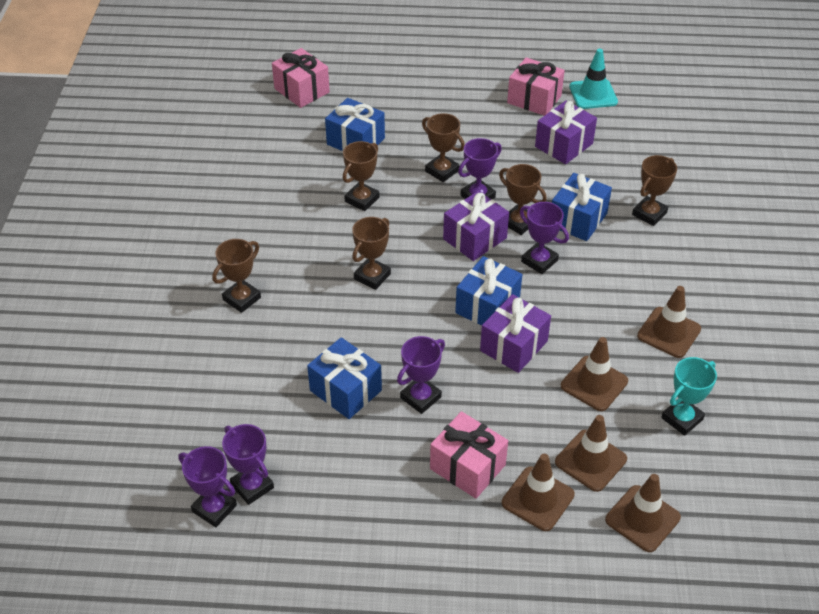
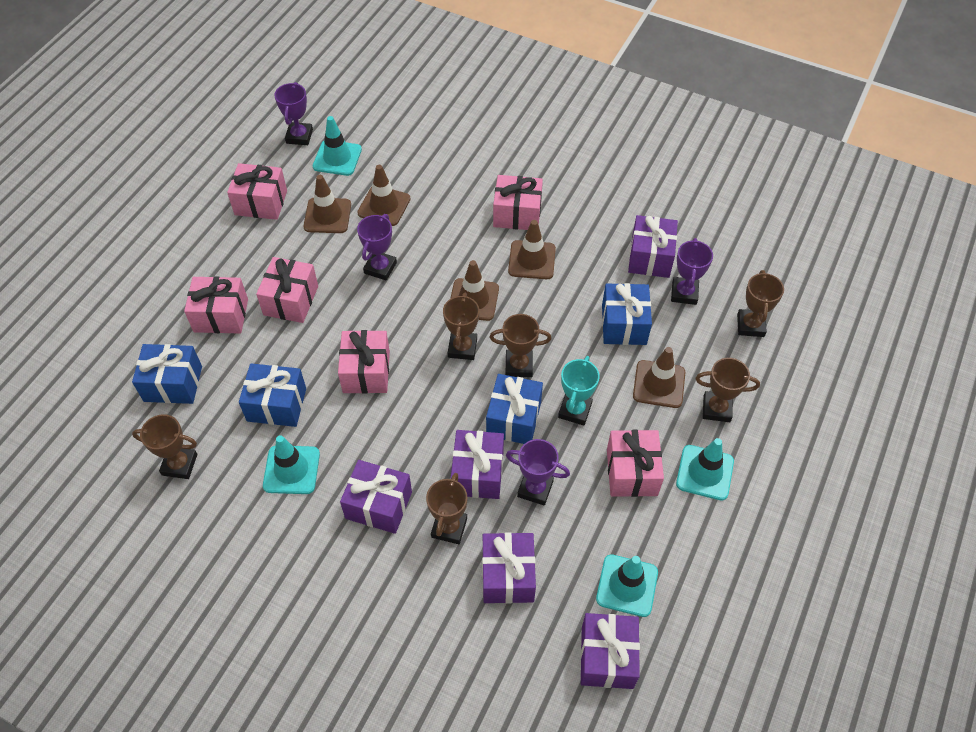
pink gift: [272,48,330,108] [430,411,508,499] [507,57,565,116] = 3 -> [184,276,248,334] [227,163,287,220] [256,257,318,323] [338,330,390,394] [493,175,543,230] [607,430,664,497] = 6
purple gift: [443,191,509,261] [480,294,551,373] [535,101,597,164] = 3 -> [340,460,412,534] [451,430,504,499] [482,532,536,604] [580,613,640,689] [628,215,678,278] = 5
purple trophy: [178,446,237,527] [222,424,274,505] [397,336,445,414] [458,138,502,199] [520,202,569,274] = 5 -> [274,82,313,145] [357,214,397,281] [506,439,570,506] [671,238,713,305] = 4
turquoise traffic cone: [569,48,618,109] = 1 -> [263,435,320,494] [313,116,362,176] [596,554,658,617] [676,438,734,501] = 4

